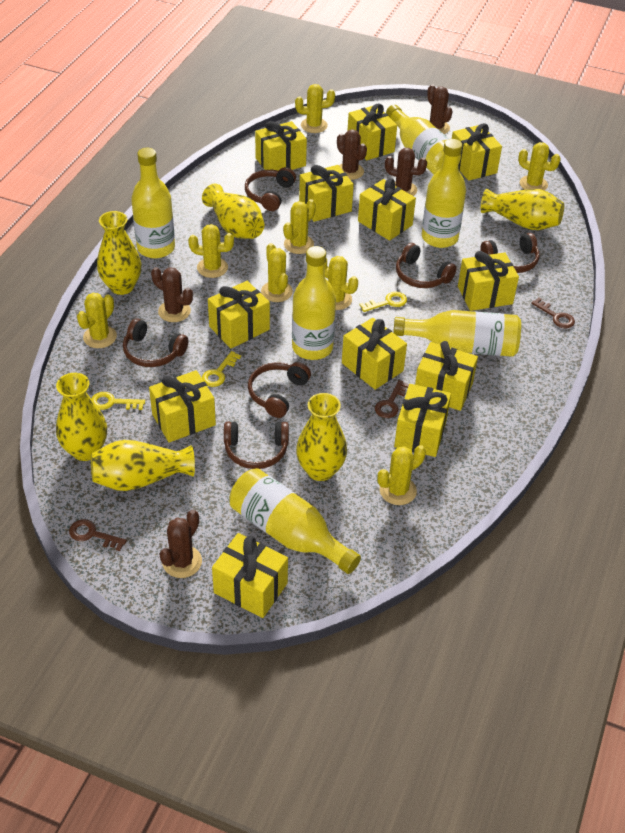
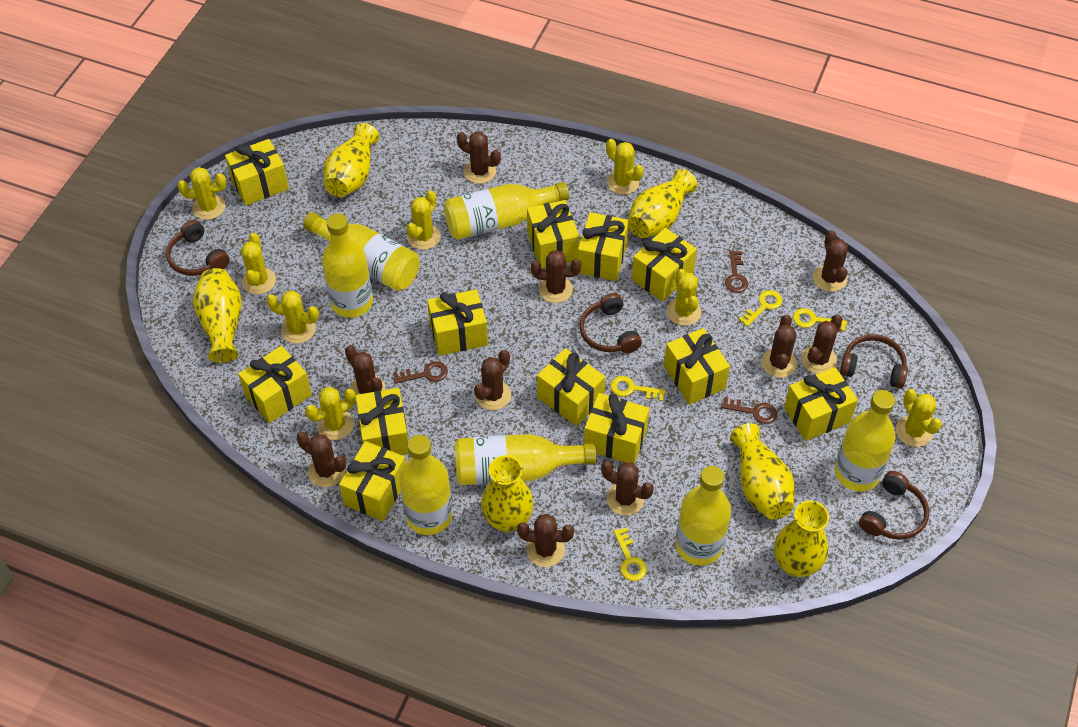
brown cactus: [151,267,193,322] [159,510,202,578] [337,129,367,180] [385,148,427,196] [427,84,452,134] = 5 -> [297,432,346,487] [345,345,386,401] [457,131,501,184] [474,350,511,410] [517,513,574,567] [531,250,581,303] [601,461,654,515] [761,315,797,378] [801,314,843,374] [813,230,848,292] = 10
brown headphones: [123,318,188,367] [224,422,289,469] [245,167,296,211] [248,362,311,418] [396,243,457,288] [480,233,540,273] = 6 -> [166,220,230,276] [579,293,642,353] [840,334,908,389] [859,471,929,540] = 4
yellow bottle: [131,148,175,258] [230,468,361,574] [292,246,336,360] [386,105,461,174] [393,310,521,357] [422,139,466,248] = 6 -> [303,212,420,291] [322,213,373,318] [399,435,453,535] [444,182,569,240] [455,434,596,485] [675,466,731,566] [835,390,896,491] = 7
yellow key: [92,392,145,410] [202,351,241,387] [359,292,407,312] = 3 -> [611,376,666,401] [614,527,647,581] [739,290,782,327] [793,308,847,332] = 4

